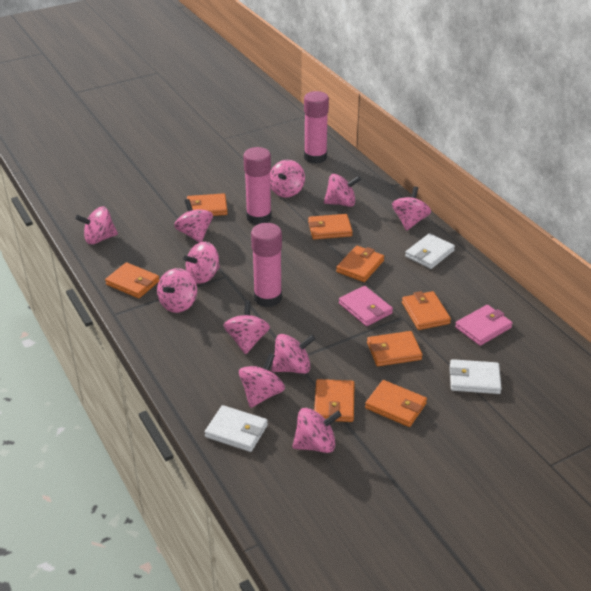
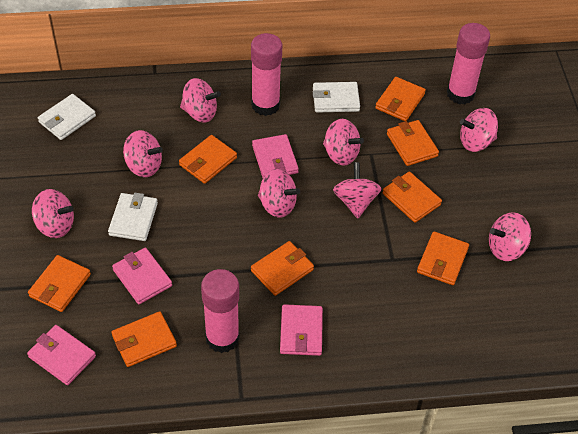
pink spinning top: [75,207,118,245] [157,268,197,313] [174,199,213,243] [183,242,220,284] [223,300,270,354] [239,353,285,408] [270,160,305,198] [271,334,315,374] [292,408,342,453] [324,174,361,207] [392,187,431,231] = 11 -> [32,189,74,238] [123,130,163,177] [180,78,221,123] [258,169,300,218] [323,119,364,166] [333,162,381,218] [460,108,498,152] [489,212,531,261] = 8
pink wallet: [339,286,393,326] [455,305,513,346] = 2 -> [27,325,96,385] [112,248,172,304] [252,134,299,178] [280,304,323,356] = 4

